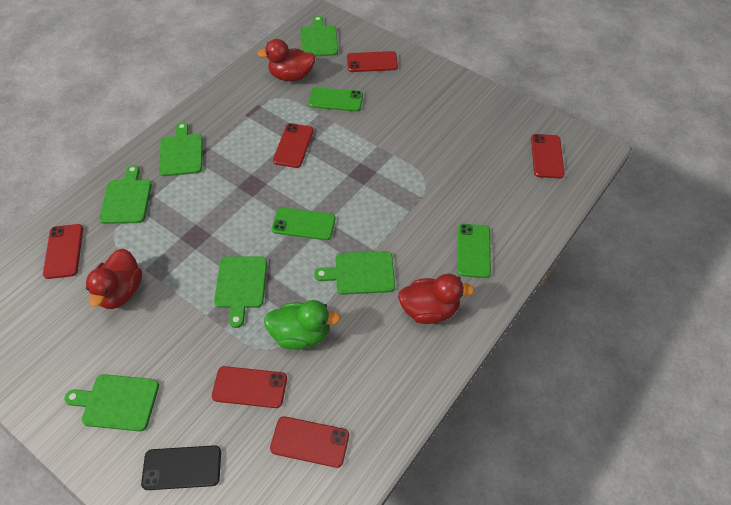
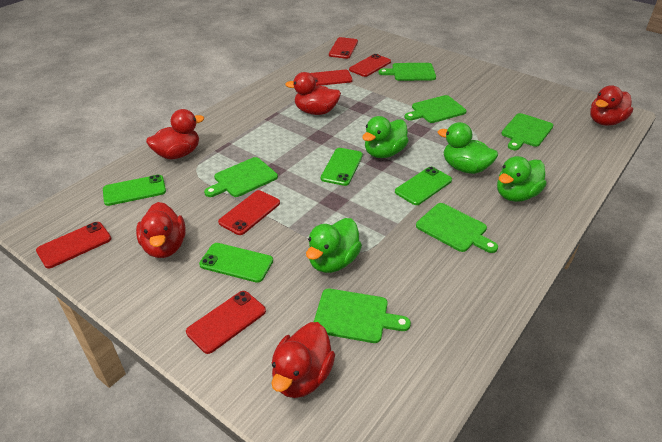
black phone: [141,445,221,490] = 1 -> none = 0
green duck: [264,300,341,350] = 1 -> [306,218,362,273] [362,116,408,158] [438,122,498,174] [497,156,547,202] = 4
green phone: [272,207,336,240] [309,87,363,112] [457,224,491,278] = 3 -> [103,175,166,206] [199,243,273,283] [321,148,363,186] [395,167,452,205] = 4
red duck: [86,249,142,309] [257,39,316,81] [398,274,475,324] = 3 -> [136,202,186,258] [146,109,204,159] [271,322,335,398] [285,72,341,115] [590,85,633,126] = 5

